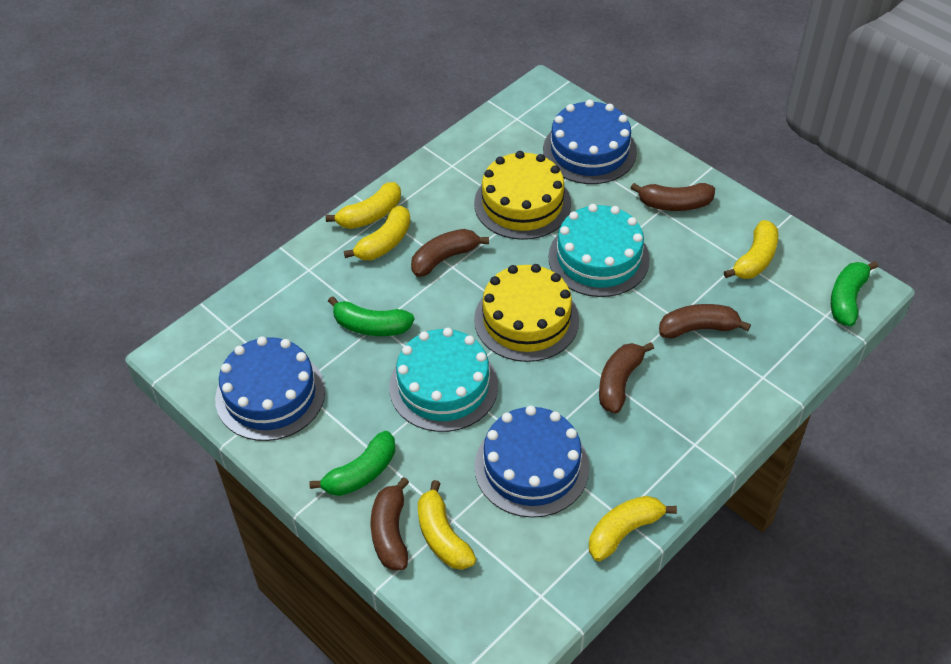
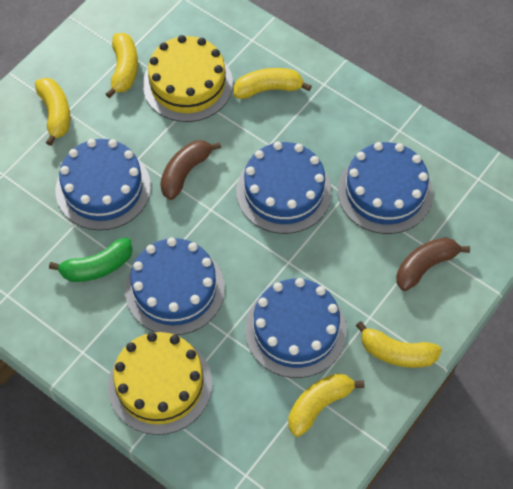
blue cake: [215,336,325,441] [474,406,589,518] [543,100,637,184] = 3 -> [56,139,151,230] [125,238,225,335] [237,142,332,234] [245,278,347,378] [338,142,433,234] = 5
brown banana: [371,477,409,570] [411,229,489,277] [599,342,654,414] [631,183,715,211] [659,304,751,339] = 5 -> [160,140,221,200] [396,237,470,291] = 2
green banana: [309,431,395,496] [328,296,414,336] [831,261,878,326] = 3 -> [49,238,133,282] = 1
turquoise cake: [389,328,498,432] [548,204,650,297] = 2 -> none = 0

